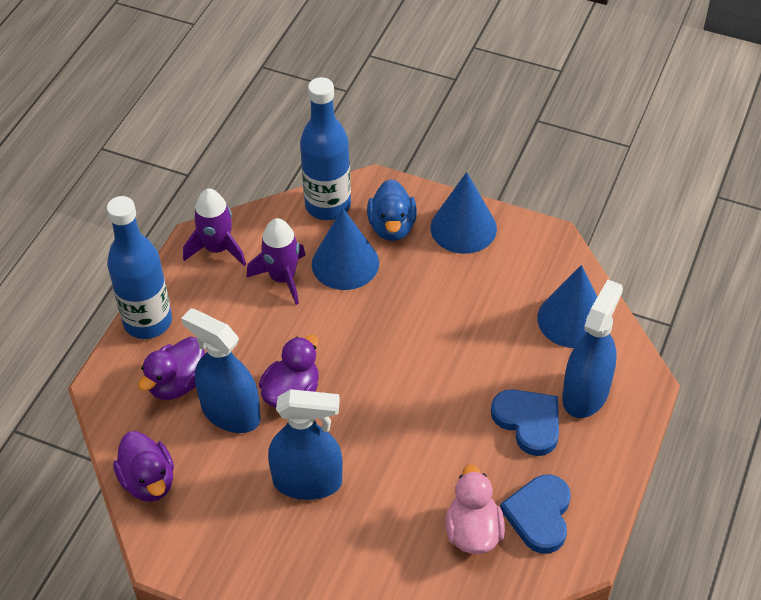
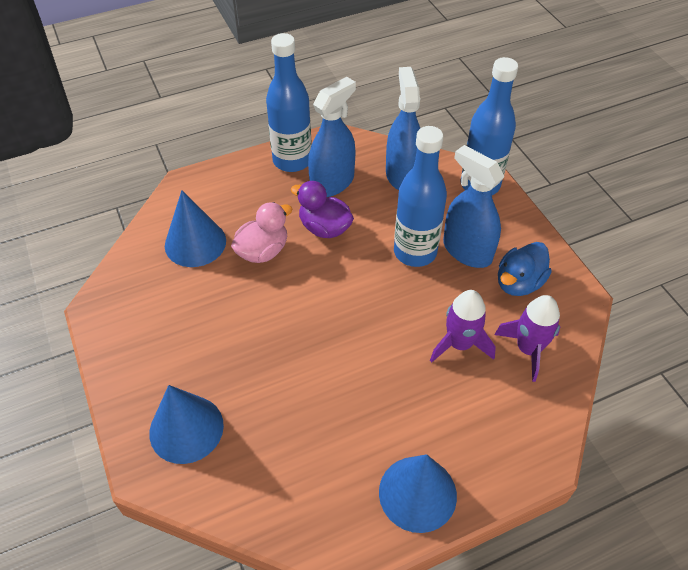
blue bottle: [107,196,172,339] [300,77,351,220] = 2 -> [266,33,312,172] [394,126,447,267] [461,57,518,195] = 3
blue heart: [491,389,559,456] [500,475,571,554] = 2 -> none = 0
purple duck: [113,431,174,502] [138,337,205,400] [259,335,319,408] = 3 -> [291,181,354,238] = 1

